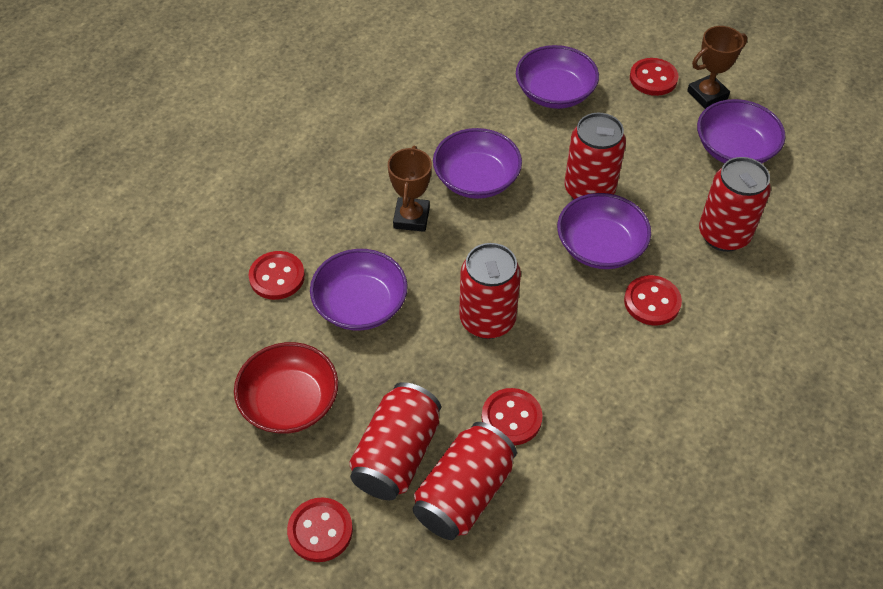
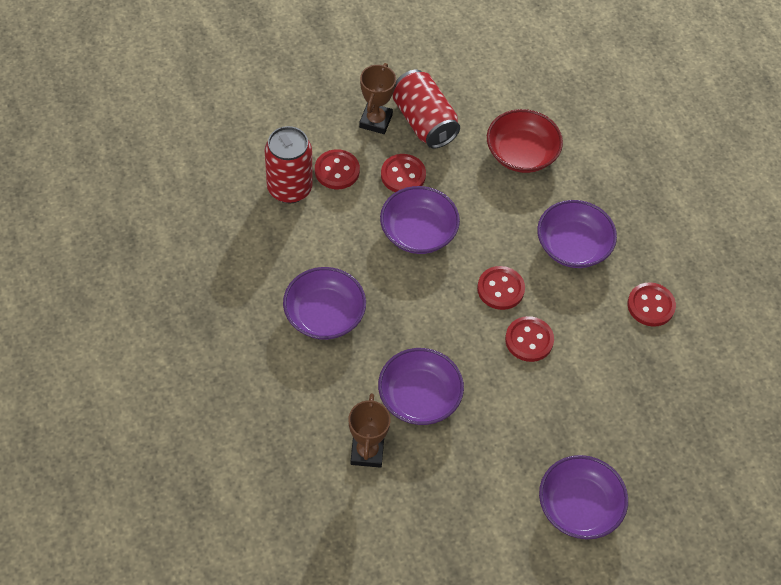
red can: [349,382,441,500] [413,422,517,540] [459,243,521,339] [565,113,626,199] [699,157,771,252] = 5 -> [265,126,313,204] [393,70,460,148] = 2

